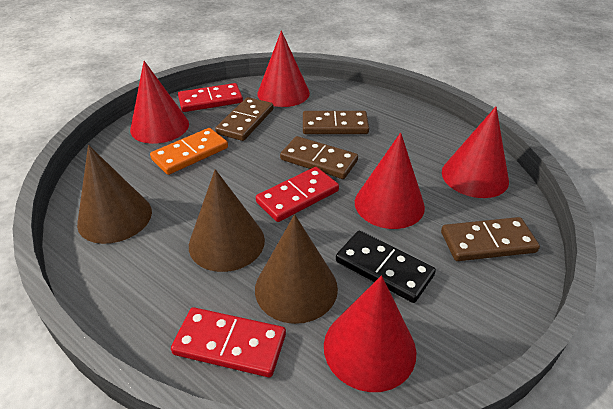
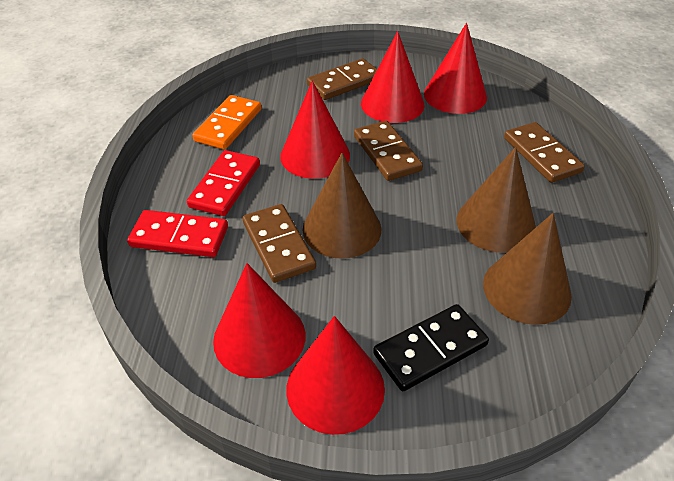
red domino: [171,307,286,377] [178,83,243,112] [256,167,339,222] = 3 -> [127,210,228,257] [187,150,260,216] = 2

